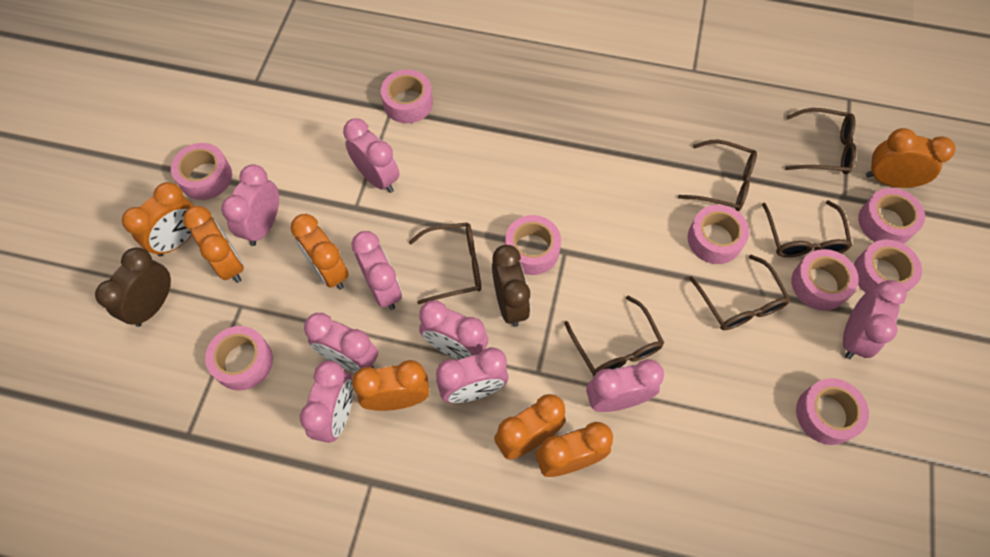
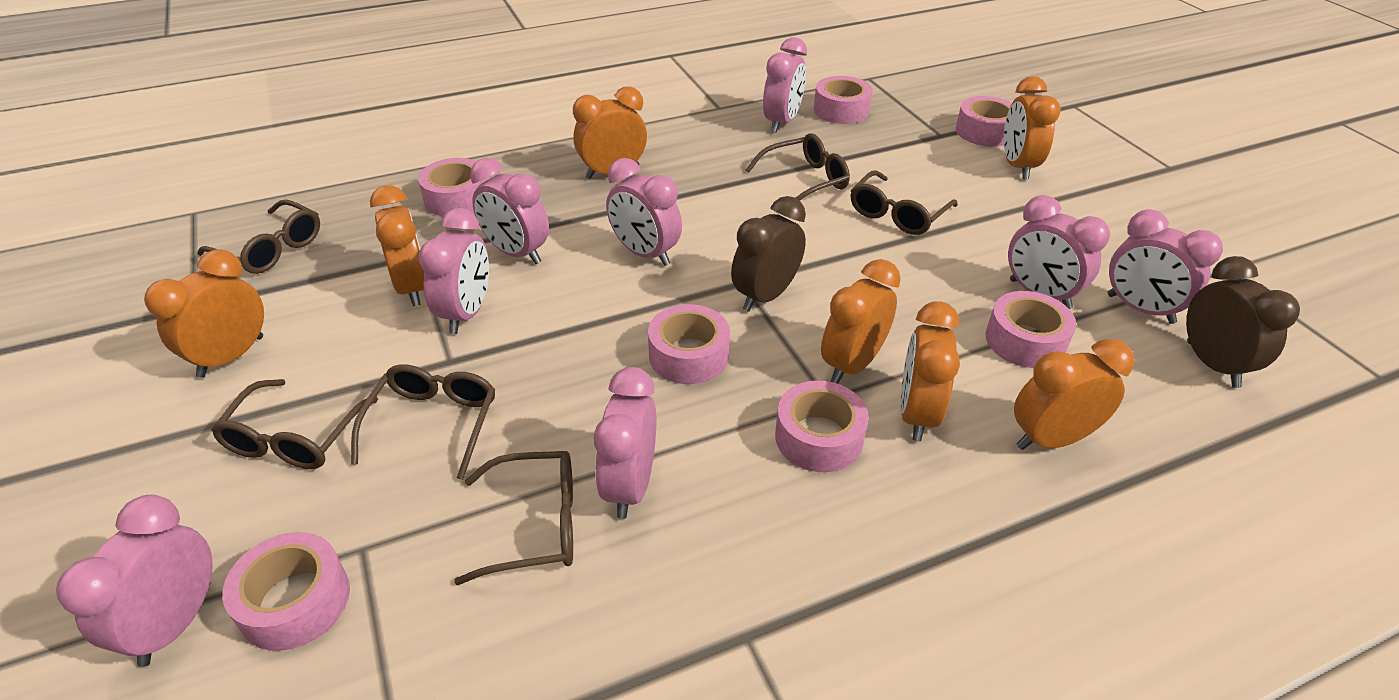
pink clock: [221,164,279,246] [300,360,353,443] [304,313,378,373] [343,118,400,193] [351,231,402,310] [419,301,488,360] [436,347,509,403] [586,359,664,412] [843,280,907,359] = 9 -> [56,495,212,667] [418,208,489,334] [470,158,549,264] [594,367,656,519] [606,158,682,266] [763,37,807,133] [1008,195,1110,309] [1108,209,1223,324] = 8
pink tape: [171,143,232,200] [205,326,273,391] [381,69,433,123] [505,215,561,275] [688,205,749,264] [791,249,859,311] [796,378,869,445] [854,240,922,293] [858,188,925,244] = 9 -> [222,532,350,651] [418,158,487,216] [648,304,730,384] [775,381,869,472] [814,76,873,124] [956,96,1012,147] [986,291,1076,368] = 7

